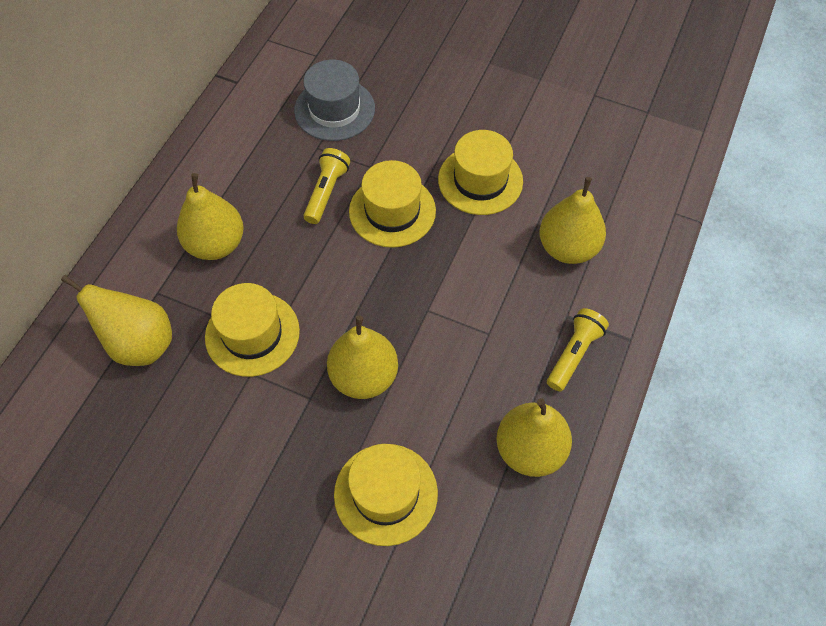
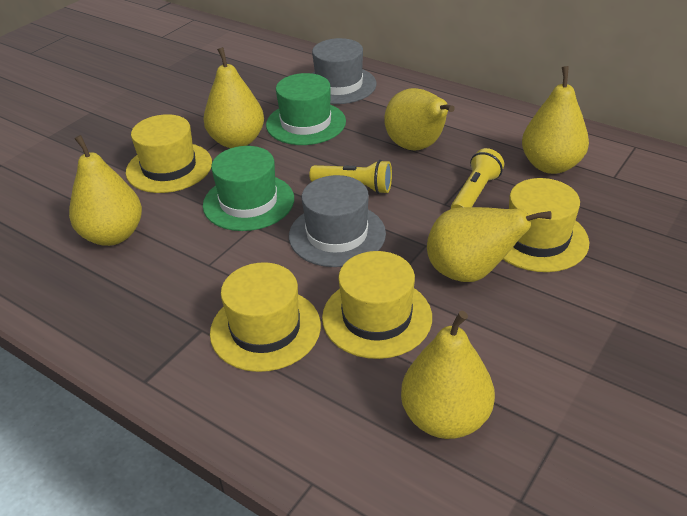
green hat: none = 0 -> [203,146,294,231] [266,73,346,145] = 2
grey hat: [294,59,375,141] = 1 -> [289,175,386,267] [311,38,376,104] = 2
yellow pear: [61,275,172,366] [177,173,244,260] [327,315,398,399] [496,398,572,477] [540,177,606,264] = 5 -> [69,135,142,246] [203,47,264,148] [384,88,455,151] [401,311,495,439] [427,207,552,282] [522,66,589,174] = 6

